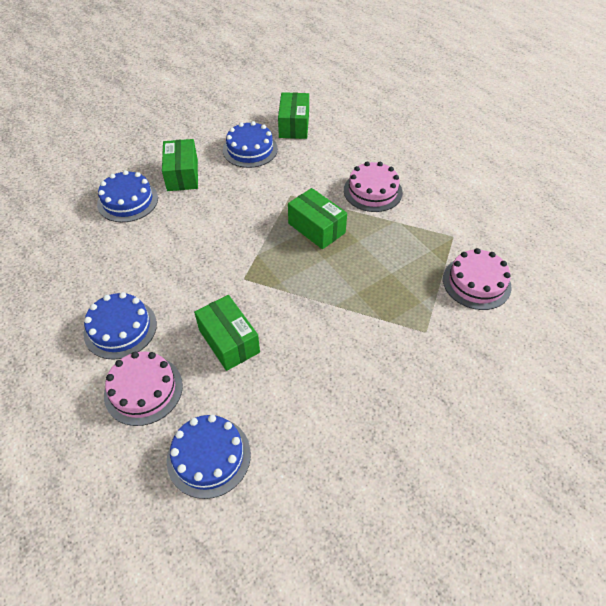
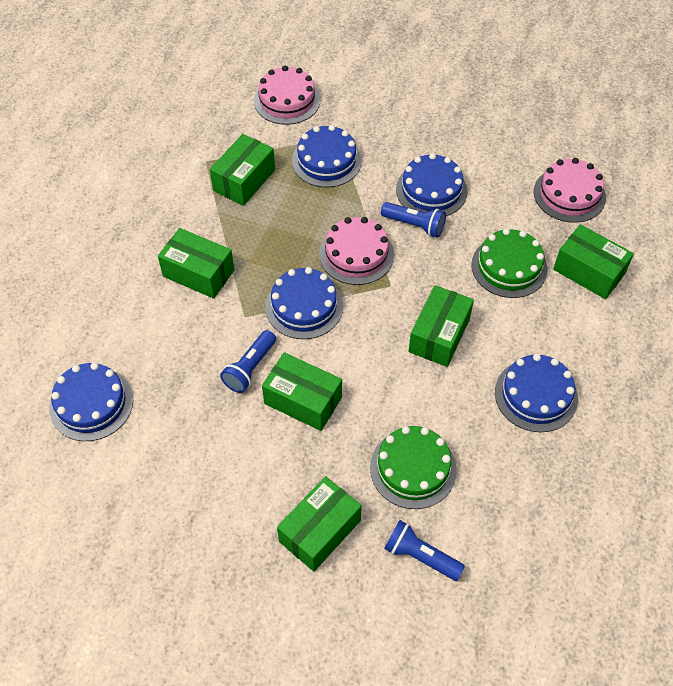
blue cake: [83,292,157,360] [97,170,158,222] [167,415,251,499] [223,121,278,168] = 4 -> [49,362,133,441] [265,267,343,339] [292,125,362,187] [396,153,468,216] [495,354,578,432] = 5
blue flashlight: none = 0 -> [220,330,276,393] [381,202,446,238] [384,520,465,581] = 3
green box: [162,139,198,191] [194,295,260,371] [278,92,309,139] [288,188,347,249] = 4 -> [158,228,234,299] [210,134,275,206] [262,352,342,431] [277,476,362,572] [408,285,474,367] [553,224,634,299] = 6
green cake: none = 0 -> [370,426,457,509] [471,228,548,298] = 2

